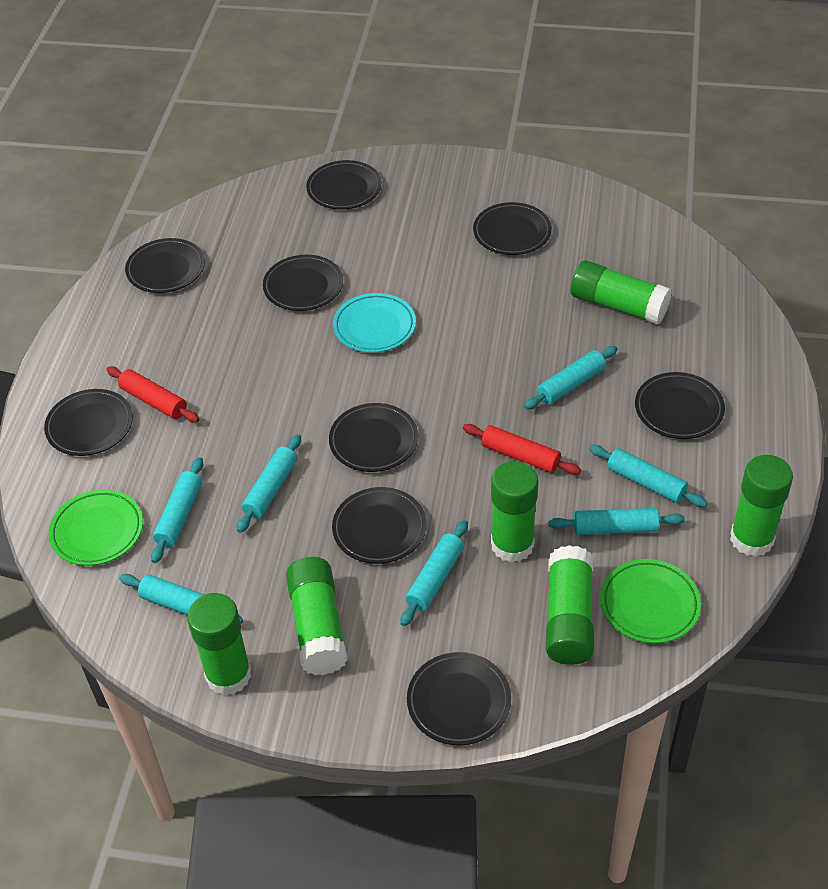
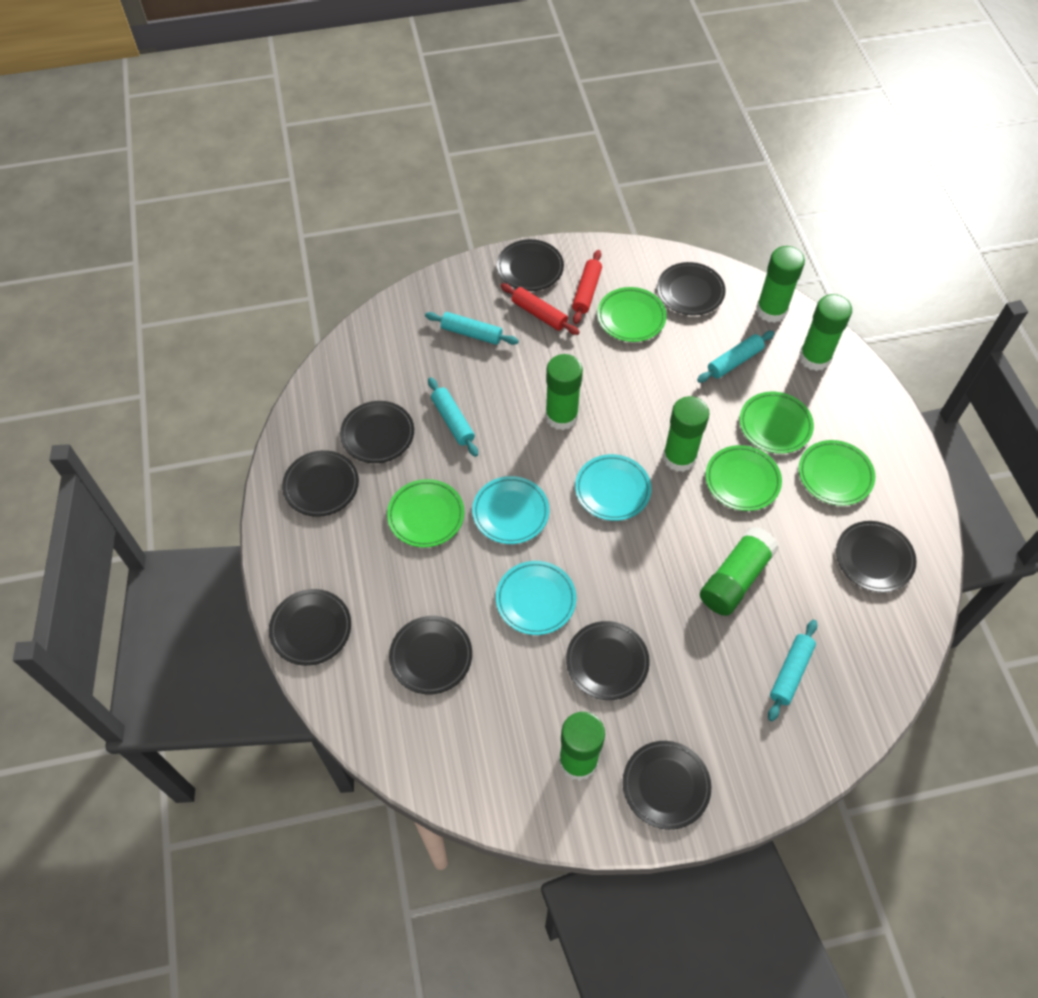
green plate: [49,490,143,566] [600,559,701,643] = 2 -> [387,479,465,548] [597,287,667,342] [705,445,782,511] [739,392,814,454] [799,440,875,506] = 5
turquoise plate: [333,293,416,353] = 1 -> [472,476,549,544] [496,561,576,635] [575,454,652,521] = 3
turquoise rolling pin: [119,574,243,624] [151,457,203,563] [237,434,301,533] [400,520,468,626] [524,346,618,409] [548,508,685,535] [589,445,707,507] = 7 -> [425,312,519,345] [428,377,478,457] [697,331,775,383] [768,620,817,721] = 4

